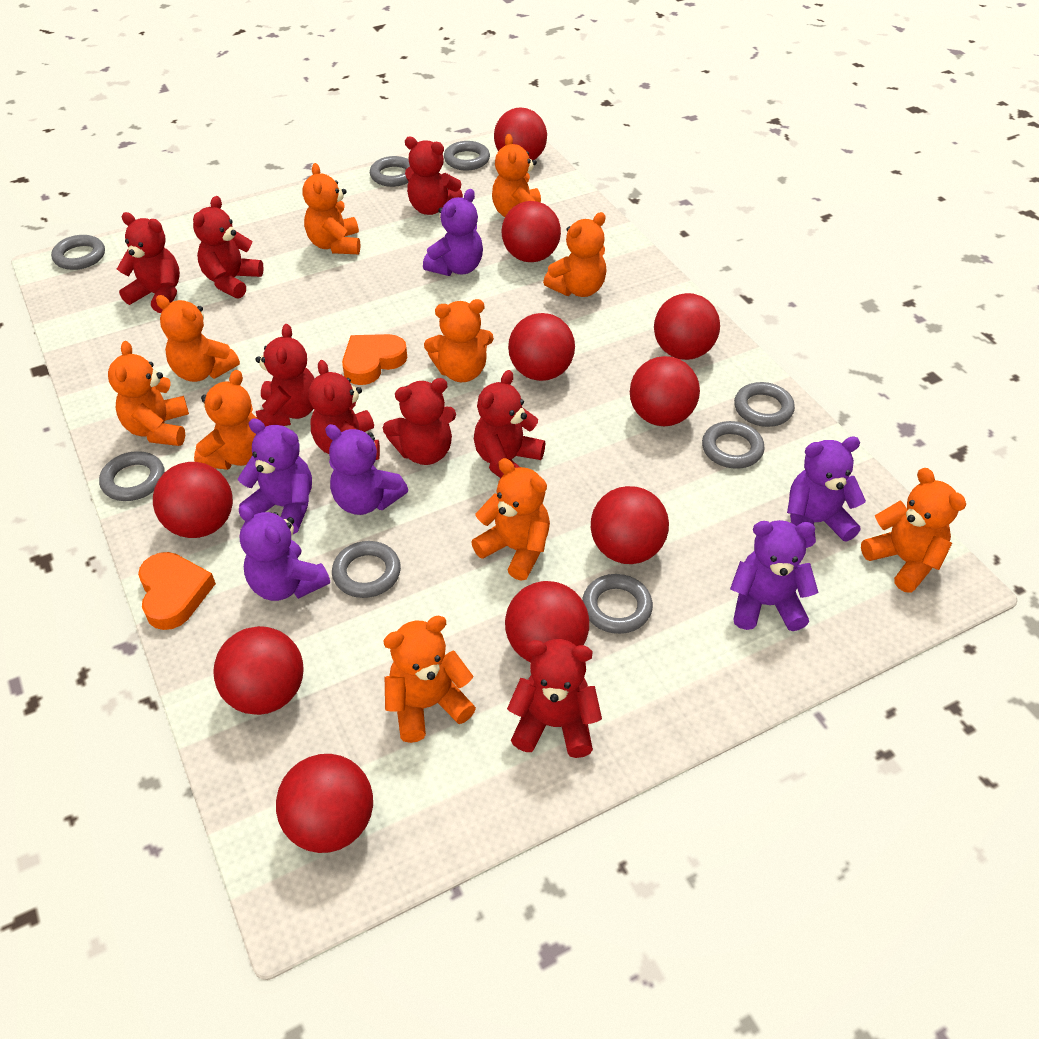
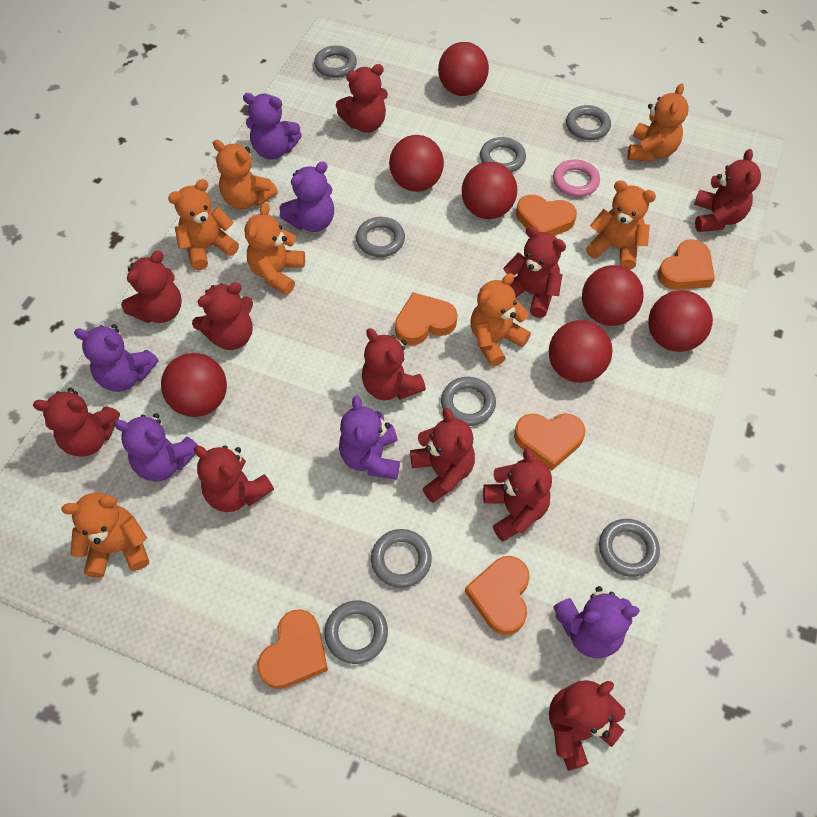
orange heart: [138,552,216,630] [342,334,407,385] = 2 -> [257,609,328,689] [395,292,458,345] [465,556,530,635] [514,413,586,470] [516,195,577,236] [658,239,715,290] = 6
orange teddy bear: [108,341,189,446] [156,295,240,382] [194,370,258,470] [302,163,361,254] [383,616,476,743] [424,299,494,382] [471,458,550,581] [492,134,541,217] [543,212,607,297] [861,468,966,593] = 10 -> [61,493,149,578] [168,179,239,270] [213,140,278,210] [245,203,305,295] [470,273,531,367] [586,180,656,270] [627,83,689,162] = 7
pink ring: none = 0 -> [553,160,600,197] = 1
red ball: [153,462,233,538] [213,626,304,715] [276,754,373,853] [494,108,547,160] [502,201,561,262] [505,581,589,662] [508,313,575,381] [591,486,669,564] [630,356,700,426] [654,293,720,360] = 10 -> [161,353,227,417] [389,135,444,192] [438,42,489,96] [462,162,517,219] [549,320,612,383] [582,265,644,326] [648,290,713,352] = 7
red teddy bear: [117,212,180,313] [193,196,264,299] [255,324,315,427] [309,360,380,460] [383,378,456,465] [405,137,463,215] [474,370,545,478] [507,639,602,758] = 8 -> [33,388,120,457] [121,251,182,323] [192,283,253,350] [194,445,274,512] [336,64,388,133] [362,328,426,400] [410,408,475,503] [483,448,552,542] [503,226,566,318] [549,680,625,771] [694,149,761,232] = 11

